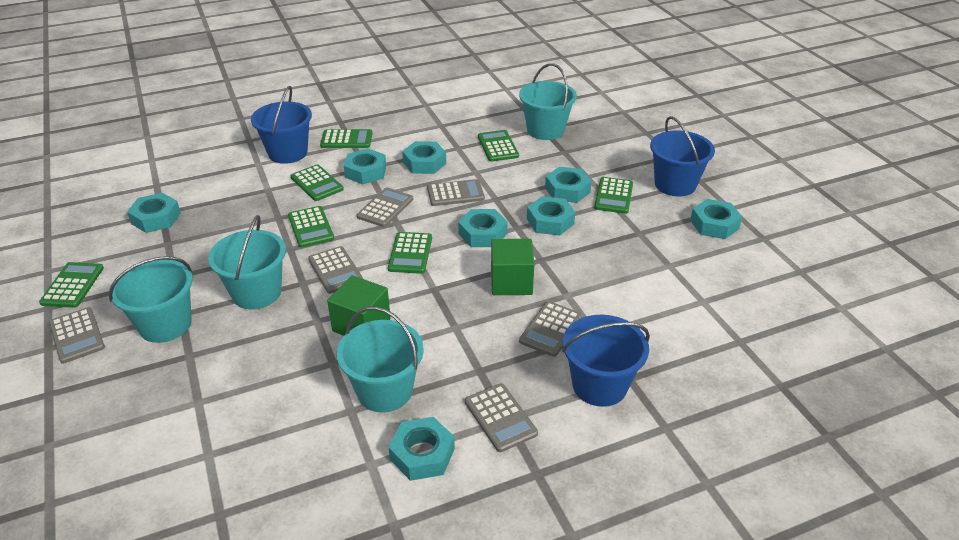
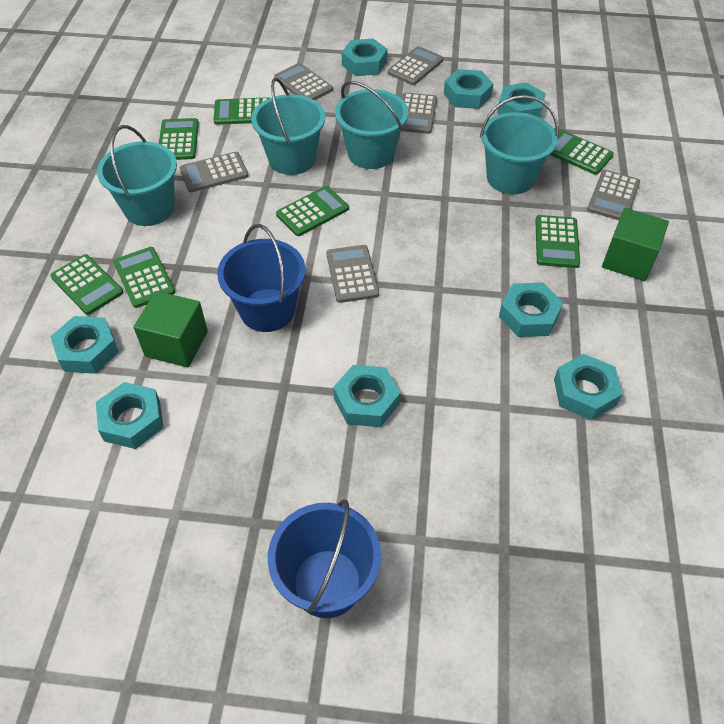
blue bucket: [251,86,312,164] [562,315,650,407] [650,116,715,196] = 3 -> [217,224,306,332] [268,499,381,618] = 2

